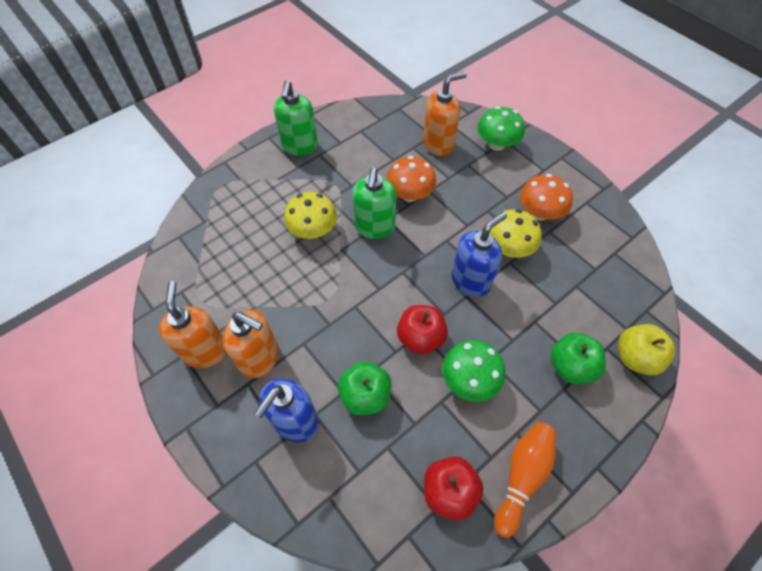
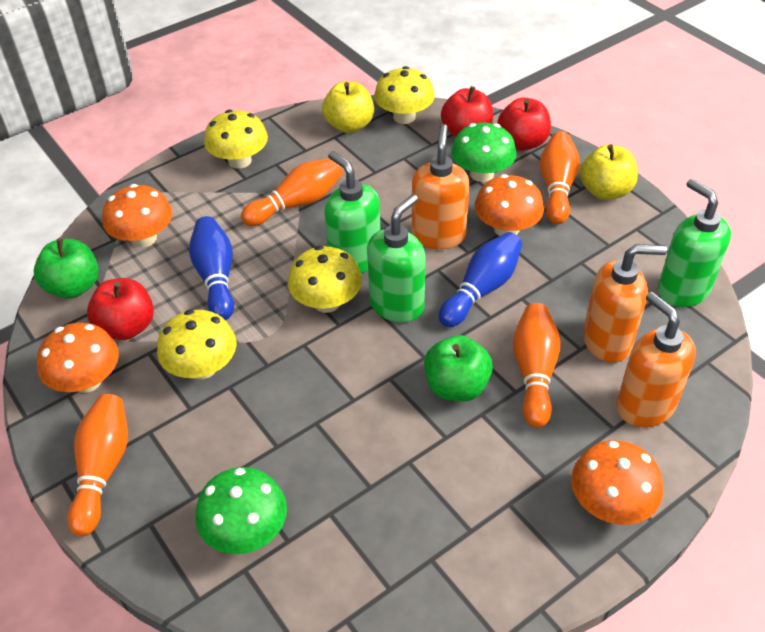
blue bowling pin: none = 0 -> [189,216,234,320] [439,232,522,327] = 2
blue soap dispenser: [254,379,319,443] [452,212,507,297] = 2 -> none = 0
green soap dispenser: [274,80,318,156] [352,167,396,239] = 2 -> [324,151,381,273] [367,194,426,323] [658,179,731,307] = 3
orange bowling pin: [494,422,556,538] = 1 -> [67,394,128,536] [241,158,343,226] [513,303,561,428] [540,131,580,224] = 4
orange mushroom: [386,156,436,202] [520,174,573,220] = 2 -> [37,323,119,393] [102,184,172,247] [474,174,544,236] [571,440,663,525] = 4
red apple: [397,305,448,355] [424,456,483,521] = 2 -> [87,278,154,340] [441,86,493,137] [497,97,551,151] = 3
yellow apple: [618,324,675,375] = 1 -> [322,81,374,133] [580,144,638,200] = 2
yellow mushroom: [284,192,337,239] [490,209,542,258] = 2 -> [157,310,237,380] [204,110,268,169] [288,246,362,313] [374,66,435,124] = 4

